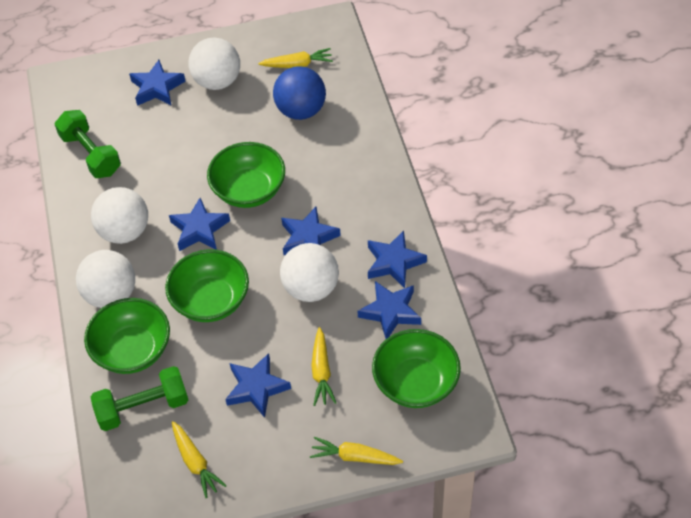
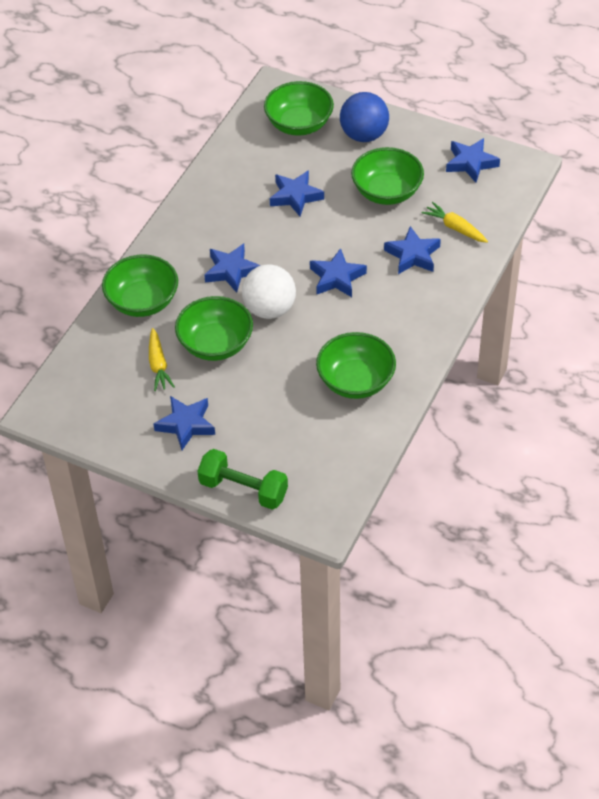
green bowl: [84,298,170,374] [165,249,249,322] [207,142,285,208] [372,329,461,408] = 4 -> [102,255,178,317] [175,296,253,361] [264,81,334,136] [316,332,396,399] [351,147,424,205] = 5
green dumbbell: [55,110,121,178] [91,366,188,431] = 2 -> [197,449,288,510] = 1
white ball: [76,250,135,308] [91,187,148,244] [188,37,240,90] [280,243,339,302] = 4 -> [242,264,296,319] = 1
yellow carrot: [172,421,227,498] [258,48,333,68] [310,437,403,465] [311,327,336,406] = 4 -> [149,328,175,391] [422,202,488,243] = 2

